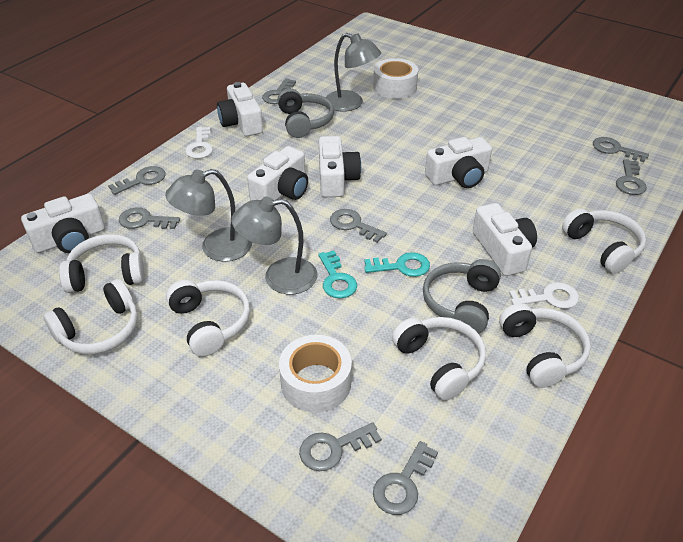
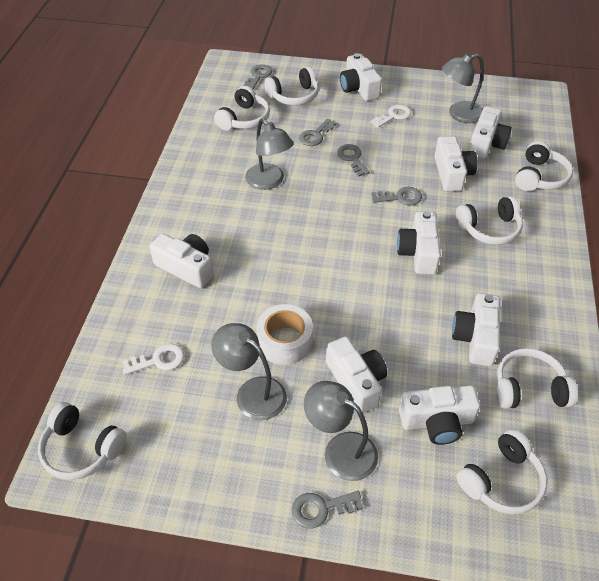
grey headphones: [277,88,334,138] [423,259,501,334] = 2 -> none = 0
grey key: [108,166,166,195] [119,207,180,229] [262,78,296,104] [299,422,382,471] [330,209,387,243] [373,441,438,515] [593,137,649,162] [616,159,647,195] = 8 -> [243,65,272,89] [292,491,363,529] [299,119,336,146] [337,144,370,177] [371,187,422,205] = 5
grey lamp: [165,169,252,262] [231,197,317,294] [326,33,381,112] = 3 -> [211,323,287,420] [245,118,294,190] [304,381,378,481] [442,53,484,123] = 4
turquoise key: [318,251,357,298] [364,252,430,277] = 2 -> none = 0
white camera: [21,194,105,253] [217,82,263,136] [247,146,308,200] [319,136,361,197] [425,137,492,188] [473,203,537,276] = 6 -> [150,234,213,288] [326,337,387,413] [340,53,382,101] [397,211,441,275] [399,385,480,445] [435,136,477,191] [452,293,500,366] [469,106,512,159] = 8
white headphones: [43,279,138,354] [59,234,145,293] [166,280,250,357] [392,317,486,401] [499,303,591,388] [562,208,646,274] = 6 -> [38,402,127,480] [214,86,270,131] [264,67,319,106] [456,196,523,245] [456,429,548,514] [496,348,578,409] [515,141,573,191] = 7
white tape: [279,335,352,413] [373,58,418,99] = 2 -> [256,304,313,365] = 1

